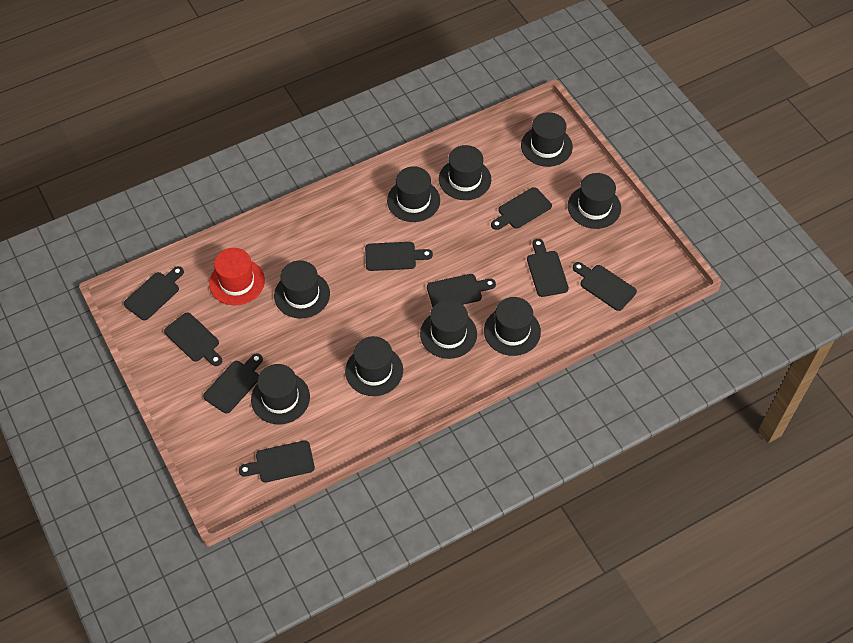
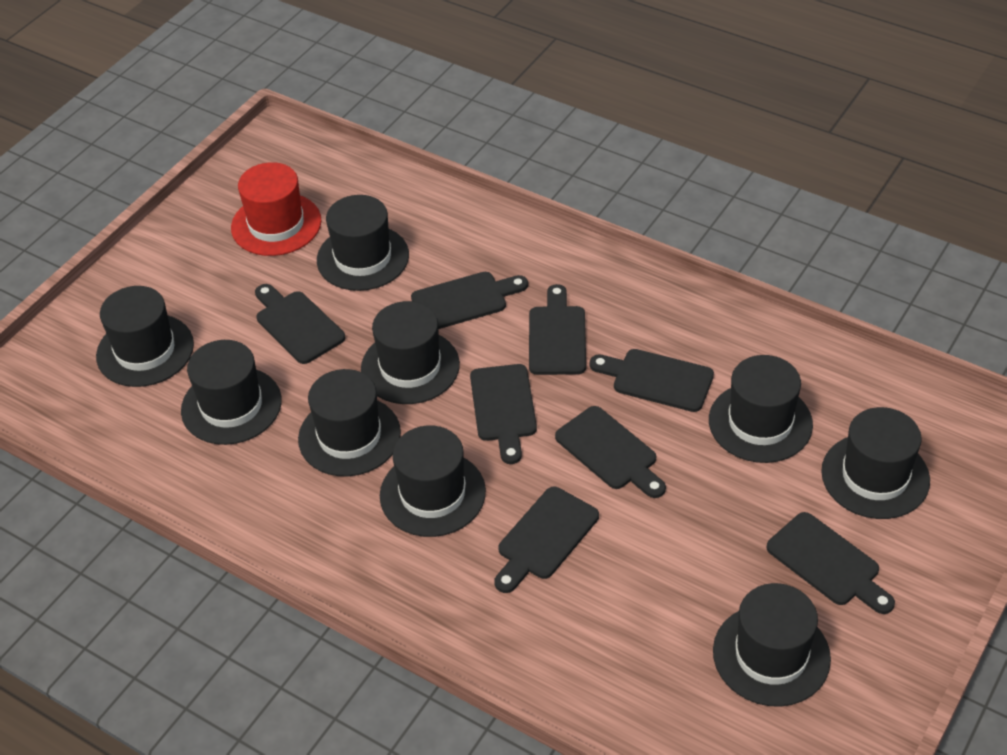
black cutting board: [124,266,184,320] [164,312,222,366] [203,353,263,414] [239,440,315,483] [365,242,433,271] [427,274,496,307] [491,187,552,230] [527,239,569,297] [573,262,637,311] = 9 -> [255,284,345,364] [411,272,528,329] [470,364,537,464] [494,487,599,593] [529,284,586,375] [555,406,666,498] [589,349,714,412] [767,512,895,614] = 8

